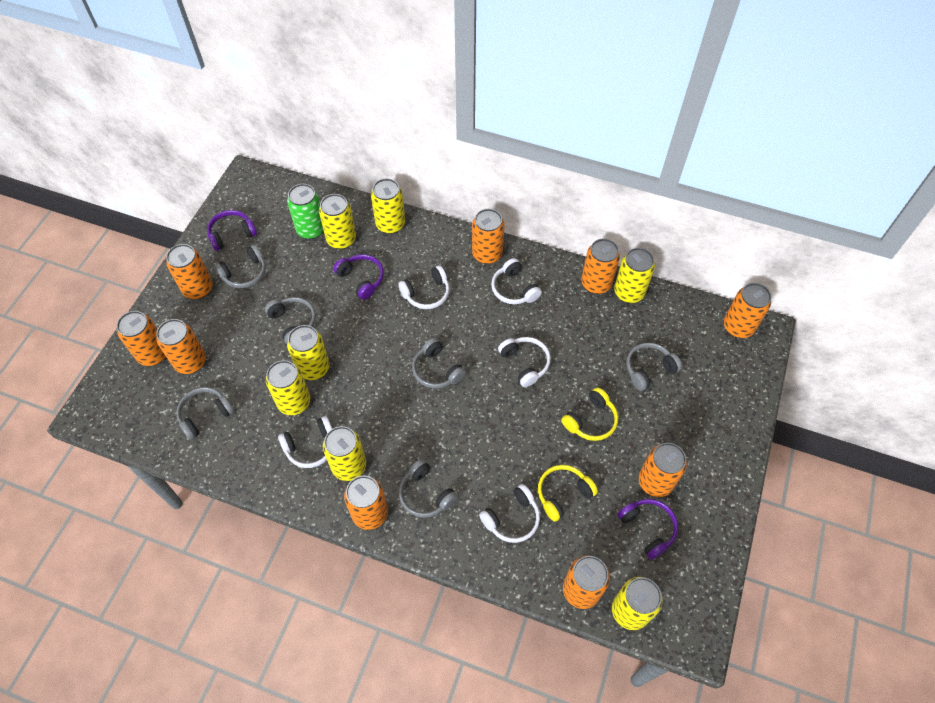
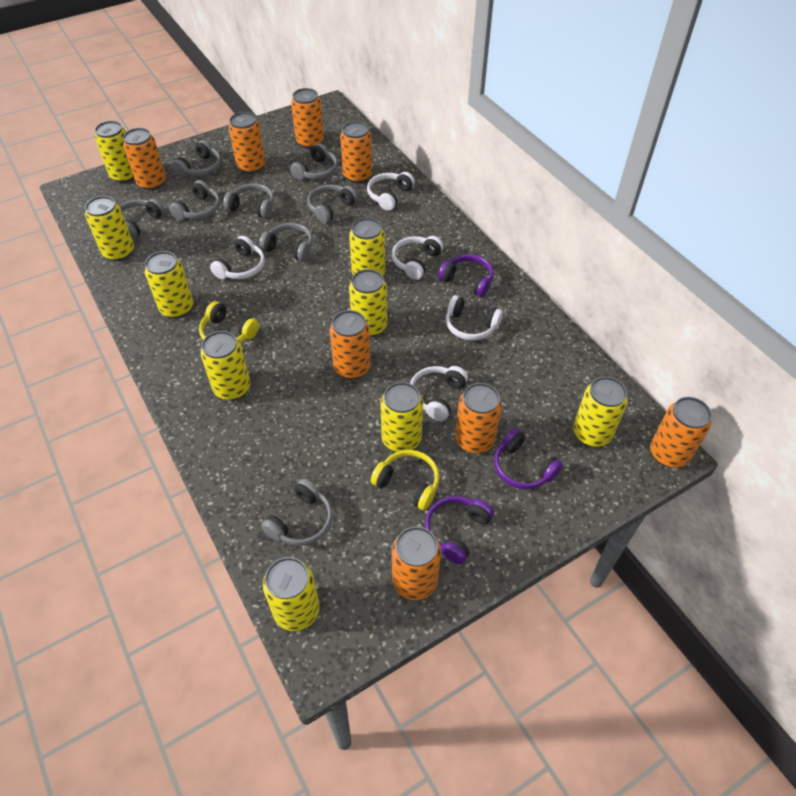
green can: [287,184,324,239] = 1 -> none = 0
grey headphones: [176,387,235,440] [214,244,266,288] [265,297,316,344] [399,459,458,518] [412,338,466,388] [626,343,682,391] = 6 -> [119,198,165,240] [169,180,220,220] [172,140,221,177] [223,183,274,219] [259,223,313,262] [261,479,332,546] [290,143,338,180] [307,185,358,223] = 8
orange can: [117,311,166,366] [156,319,206,374] [166,244,213,299] [344,476,388,530] [472,209,504,264] [563,555,610,609] [581,239,620,294] [639,443,687,497] [724,283,771,338] = 9 -> [123,128,166,190] [229,112,266,174] [291,88,324,149] [330,310,371,379] [340,121,373,183] [392,527,441,600] [455,383,502,454] [650,397,712,468] = 8
yellow can: [266,360,310,415] [287,325,330,380] [319,194,356,249] [323,426,366,481] [371,178,405,234] [612,577,663,630] [614,248,655,303] = 7 -> [85,196,134,261] [95,121,134,183] [145,251,194,319] [201,331,250,401] [263,557,320,631] [349,218,385,276] [349,269,387,337] [380,382,423,452] [573,376,628,447] = 9

